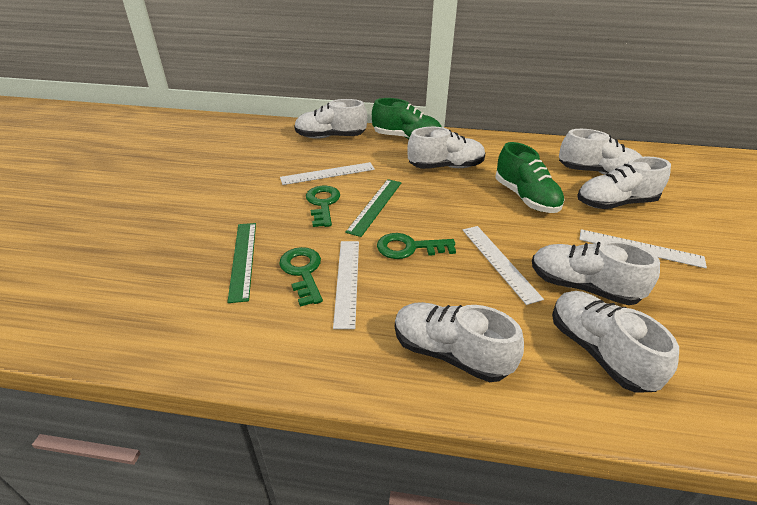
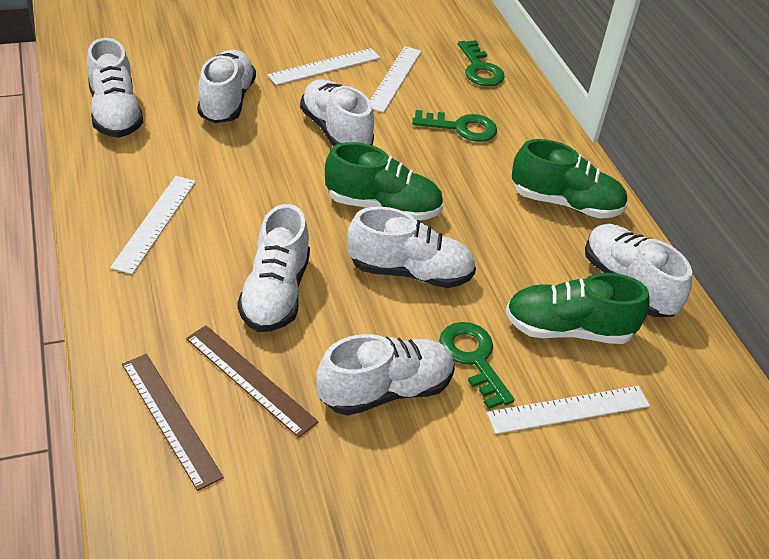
brown ruler: none = 0 -> [122,354,224,491] [186,325,318,438] = 2
green ruler: [227,223,256,303] [345,179,402,237] = 2 -> none = 0
green shoe: [372,98,441,139] [496,142,564,213] = 2 -> [325,142,443,220] [506,273,649,344] [512,139,628,219] = 3

